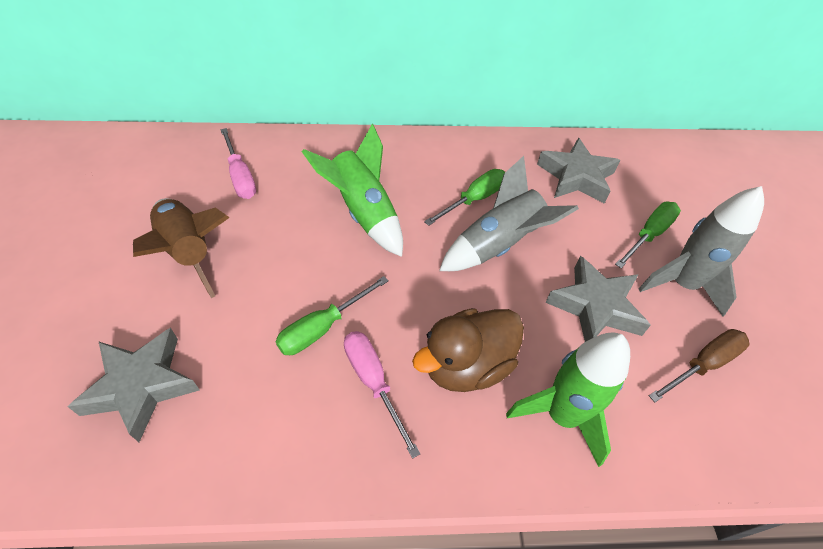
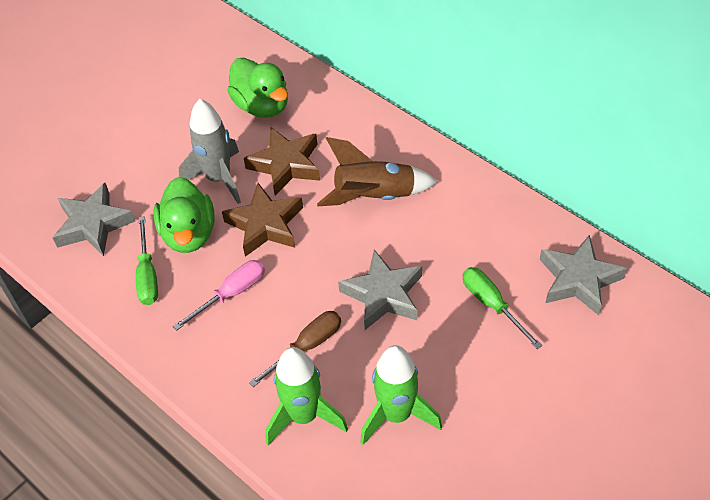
brown duck: [412,308,524,392] = 1 -> none = 0
brown star: none = 0 -> [222,183,303,257] [244,127,320,196] = 2
green duck: none = 0 -> [154,177,215,253] [227,57,288,118] = 2
green screwdriver: [275,276,389,355] [424,169,505,226] [615,202,681,268] = 3 -> [136,216,158,305] [463,267,542,349] = 2
grey rocket: [439,156,579,271] [639,186,764,317] = 2 -> [179,99,241,204] = 1
pink screwdriver: [220,128,256,199] [344,331,420,459] = 2 -> [173,260,265,330] = 1

